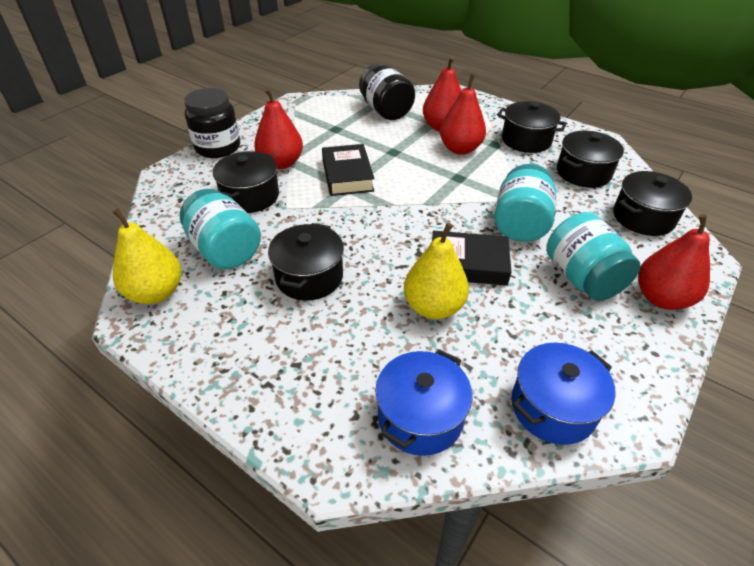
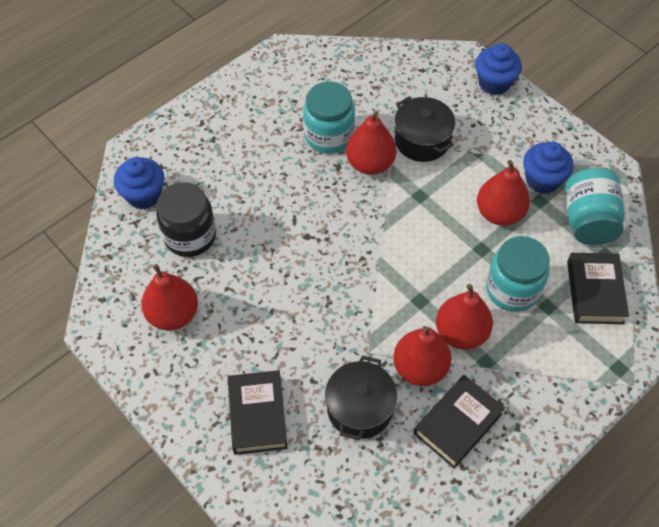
black book: [322,144,375,196] [432,231,512,286] = 2 -> [228,370,287,455] [414,375,505,469] [567,253,629,324] = 3
black jar: [184,88,240,158] [359,63,415,120] = 2 -> [156,182,216,257] = 1
black pot: [213,151,279,213] [268,223,344,301] [497,101,567,153] [557,131,624,188] [613,171,692,236] = 5 -> [325,355,397,440] [395,97,455,162] = 2
blue cupcake: none = 0 -> [114,157,164,209] [475,43,522,95] [523,142,574,194] = 3
blue pot: [375,349,473,456] [511,343,616,445] = 2 -> none = 0
red pear: [254,88,303,169] [423,56,461,132] [440,74,486,155] [638,214,710,310] = 4 -> [141,264,198,330] [346,111,397,175] [393,326,452,386] [436,284,493,350] [477,160,530,226] = 5
yellow pear: [112,208,181,304] [404,223,469,319] = 2 -> none = 0

